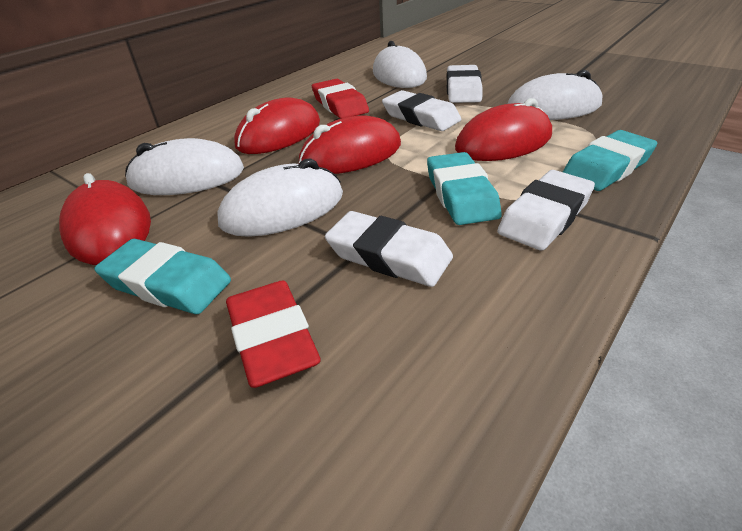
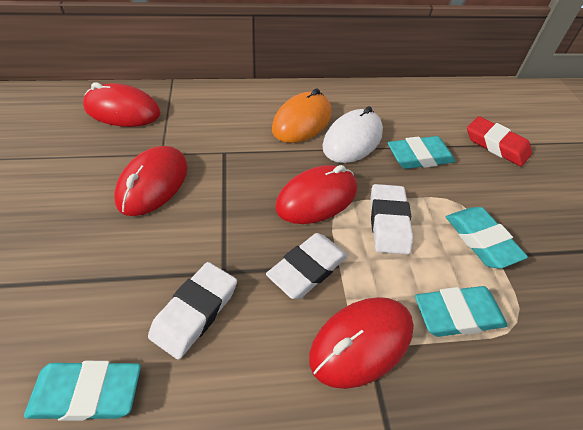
orange mouse: none = 0 -> [272,88,332,143] = 1
red eraser: [226,280,321,388] [312,79,369,119] = 2 -> [467,116,532,166] = 1
turquoise eraser: [94,239,231,314] [427,152,502,225] [563,130,657,191] = 3 -> [24,361,141,421] [388,136,455,169] [415,286,508,337] [446,207,528,268] = 4
white eraser: [325,211,453,287] [382,90,461,131] [447,65,483,103] [497,170,595,251] = 4 -> [148,262,237,360] [266,233,348,299] [370,184,413,255] = 3
white mouse: [125,138,244,195] [217,159,343,237] [373,41,427,88] [508,70,603,120] = 4 -> [322,106,383,163] = 1

